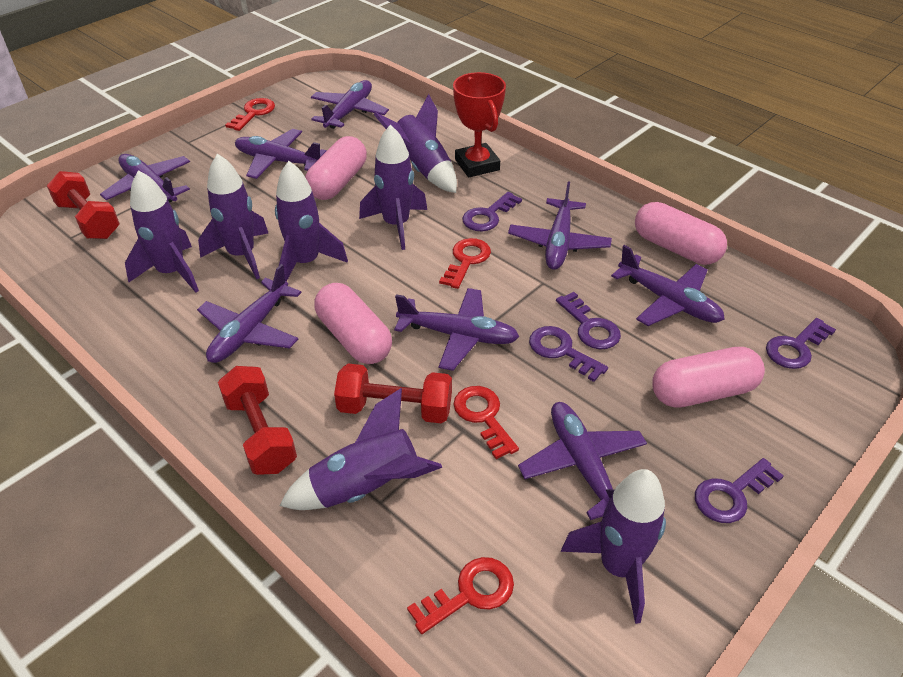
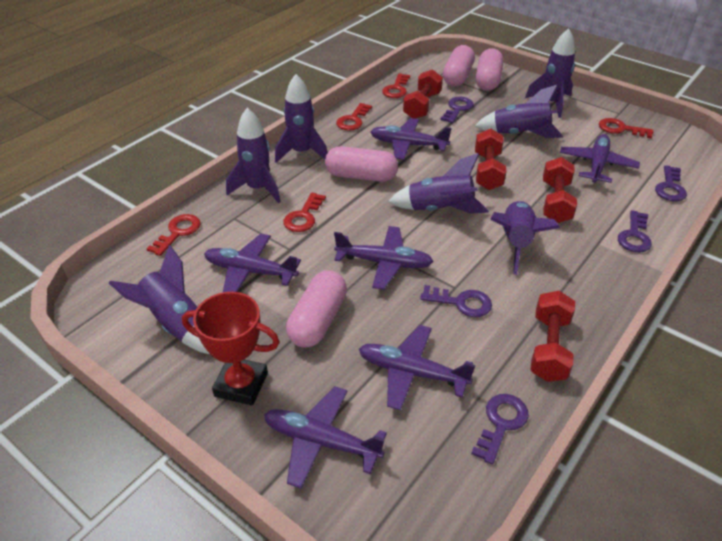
purple plane: [100,154,190,203] [197,264,302,363] [235,129,327,179] [311,80,389,129] [394,288,519,371] [508,181,612,270] [518,402,647,520] [611,245,725,326] = 8 -> [204,233,301,292] [264,386,387,489] [334,226,434,290] [359,325,475,411] [371,118,452,160] [560,134,640,183] = 6
red dumbbell: [47,171,120,239] [218,366,297,475] [334,364,452,423] = 3 -> [403,69,443,119] [475,129,506,190] [530,291,575,382] [543,157,577,223] = 4
red key: [225,98,275,131] [407,557,514,634] [439,238,491,289] [453,386,519,459] = 4 -> [146,214,201,256] [283,193,326,232] [336,103,372,131] [382,73,410,98] [599,118,654,139] = 5

